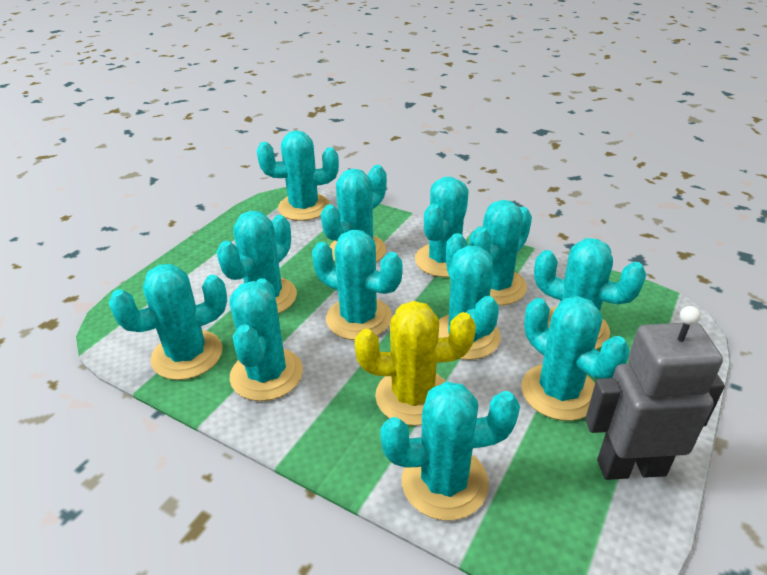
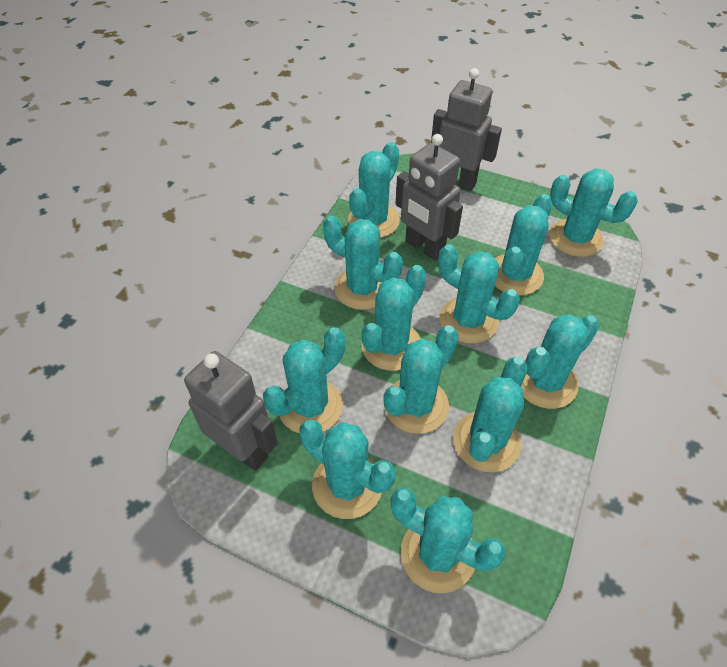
grey robot: [585,306,725,480] = 1 -> [184,351,278,471] [396,134,463,261] [431,68,502,191] = 3
yellow cactus: [355,301,476,426] = 1 -> none = 0

